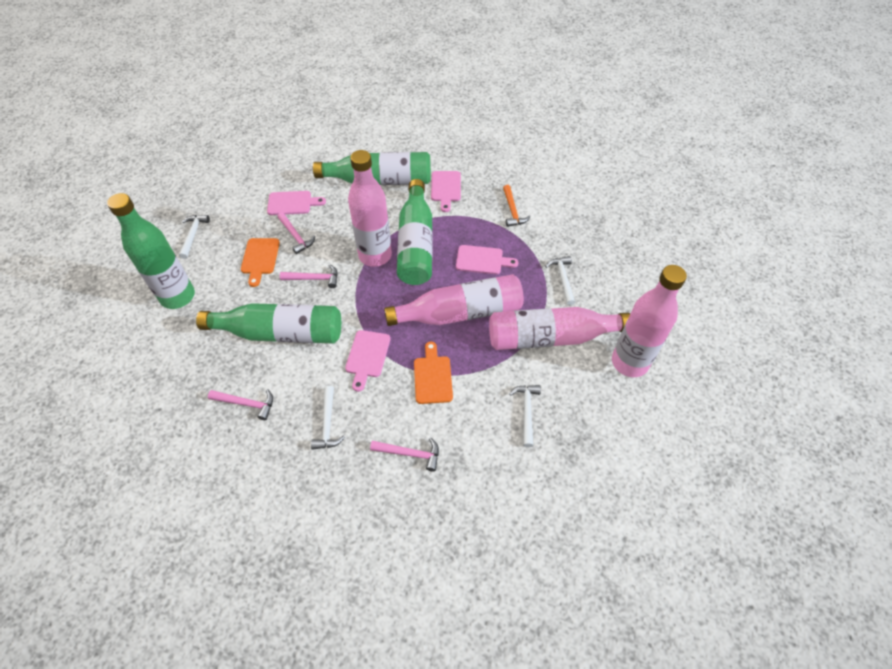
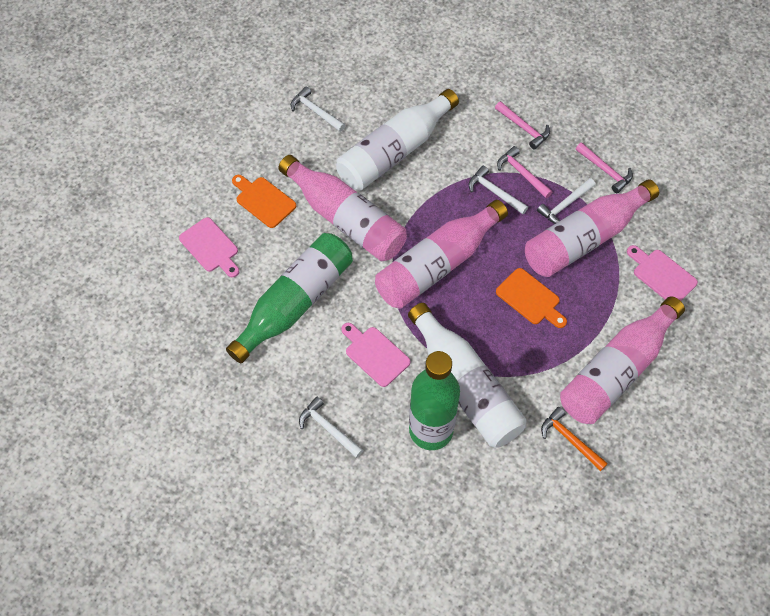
green bottle: [107,193,195,309] [196,303,341,344] [313,152,431,185] [397,179,433,285] = 4 -> [226,233,353,363] [409,351,460,450] = 2
pink cutting board: [267,191,326,215] [345,330,390,392] [431,171,461,212] [456,245,519,274] = 4 -> [179,217,239,277] [341,323,411,387] [627,245,698,301] = 3
pink hammer: [208,389,273,420] [277,212,315,254] [280,264,338,288] [370,438,439,471] = 4 -> [495,101,550,150] [497,146,552,198] [576,143,633,193] = 3
white bottle: none = 0 -> [336,89,459,191] [408,303,527,448] = 2

